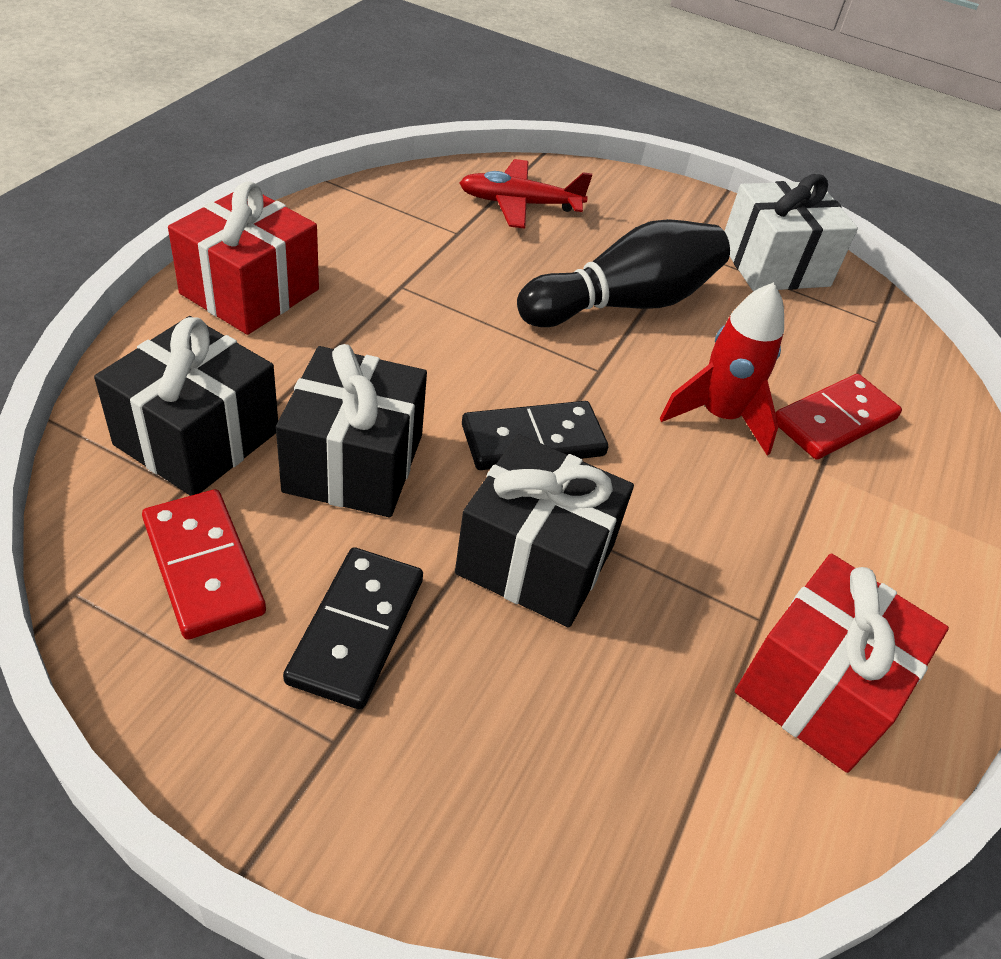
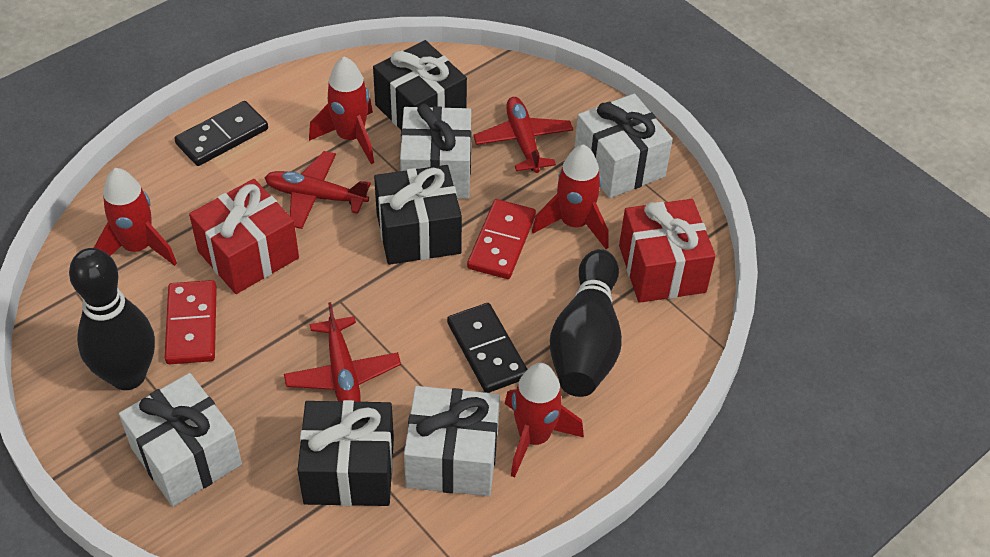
black bowling pin: [517,219,730,327] = 1 -> [69,248,155,390] [550,249,622,397] = 2
red plane: [459,159,592,229] = 1 -> [264,151,371,229] [284,302,401,402] [473,97,573,173] = 3
red rocket: [660,282,784,455] = 1 -> [94,168,177,266] [309,56,374,164] [505,363,584,478] [532,144,609,249] = 4
white gift: [724,174,858,291] = 1 -> [119,373,242,506] [400,104,472,198] [404,386,500,496] [574,94,673,198] = 4

